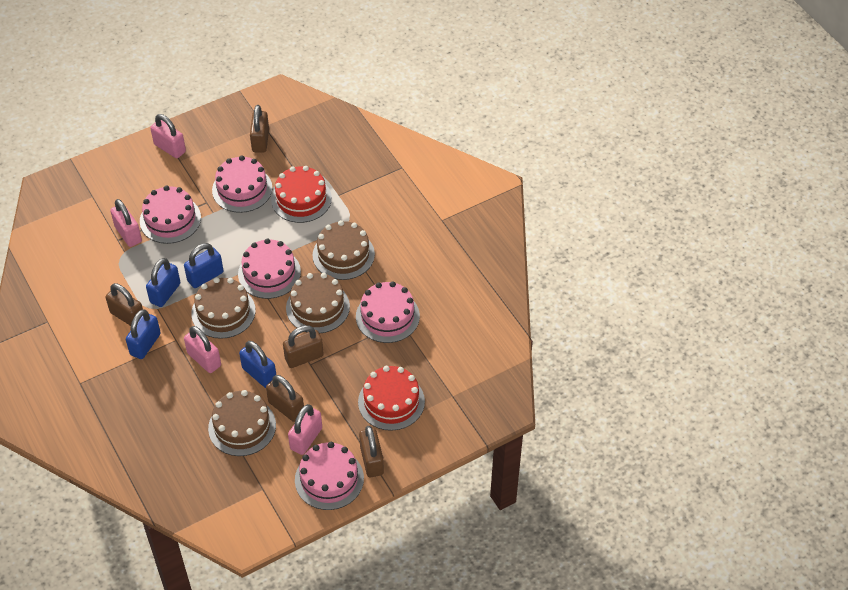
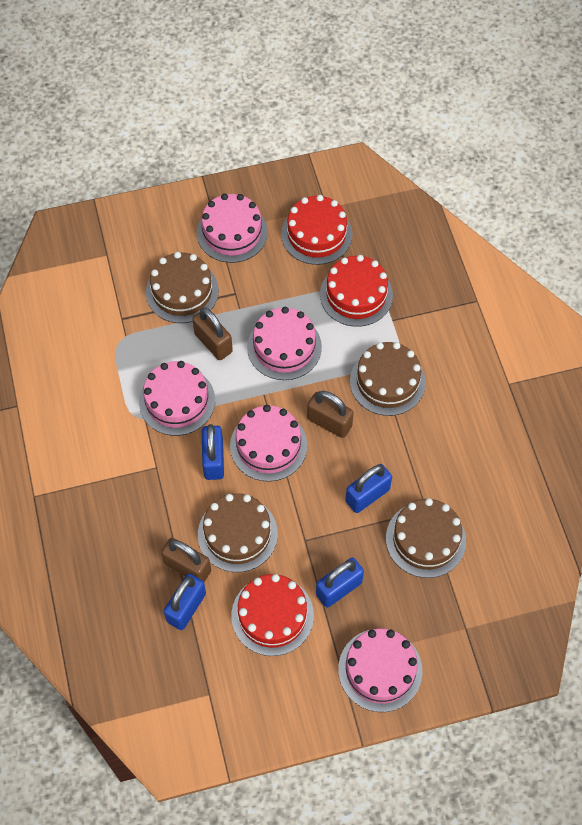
brown padlock: [106,283,143,326] [250,105,269,153] [266,375,304,422] [283,325,324,368] [359,426,384,477] = 5 -> [161,538,211,582] [192,307,233,360] [307,391,354,438] = 3
pink padlock: [110,199,142,247] [150,114,186,158] [184,326,221,373] [288,404,322,455] = 4 -> none = 0
red cake: [271,166,332,223] [358,366,425,431] = 2 -> [231,574,314,656] [281,195,352,265] [320,255,393,327] = 3

